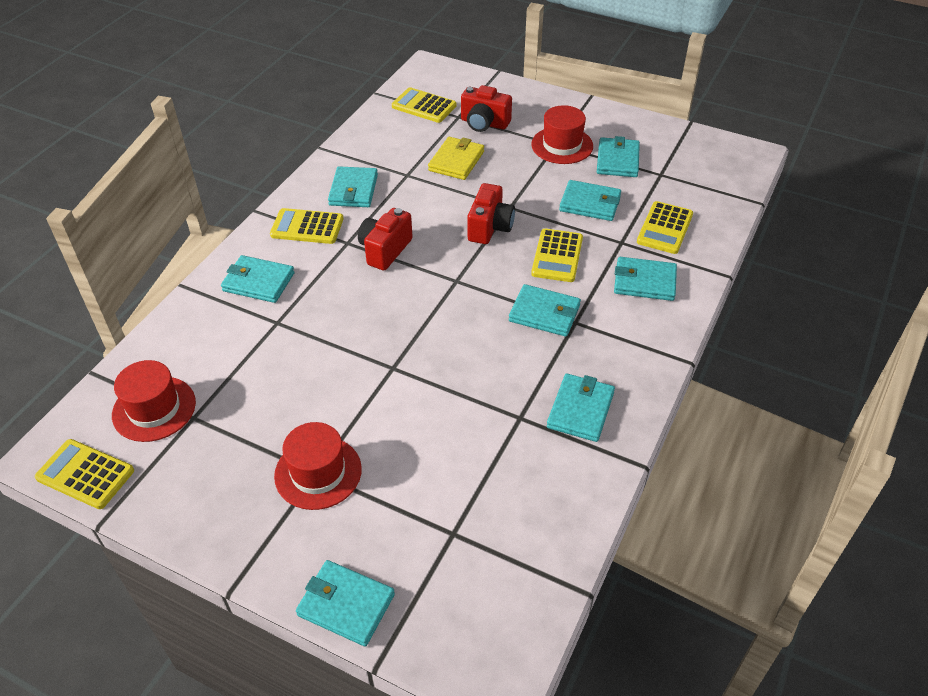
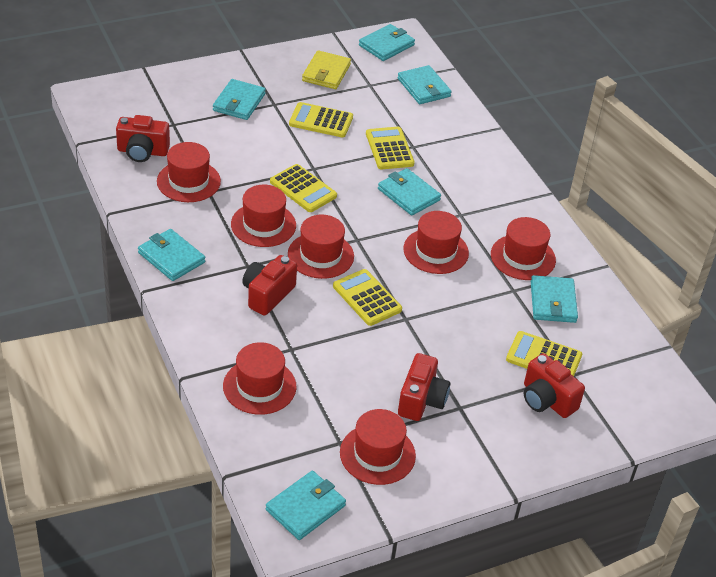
red camera: [358,208,413,270] [461,85,512,132] [468,183,515,244] = 3 -> [116,115,170,162] [242,255,297,316] [398,353,450,421] [524,353,585,418] = 4
red hat: [112,360,196,442] [274,422,362,510] [531,105,593,164] = 3 -> [157,142,221,202] [223,342,297,415] [231,185,296,247] [288,215,354,279] [340,409,416,485] [403,211,469,274] [491,217,556,280] = 7
turquoise wallet: [221,255,295,303] [296,560,395,647] [328,166,378,207] [509,284,581,337] [547,373,615,442] [559,180,621,221] [597,136,640,177] [614,257,677,301] = 8 -> [138,229,205,281] [213,79,266,120] [266,471,346,540] [359,24,415,61] [378,168,441,216] [397,65,452,104] [531,275,578,323] = 7

